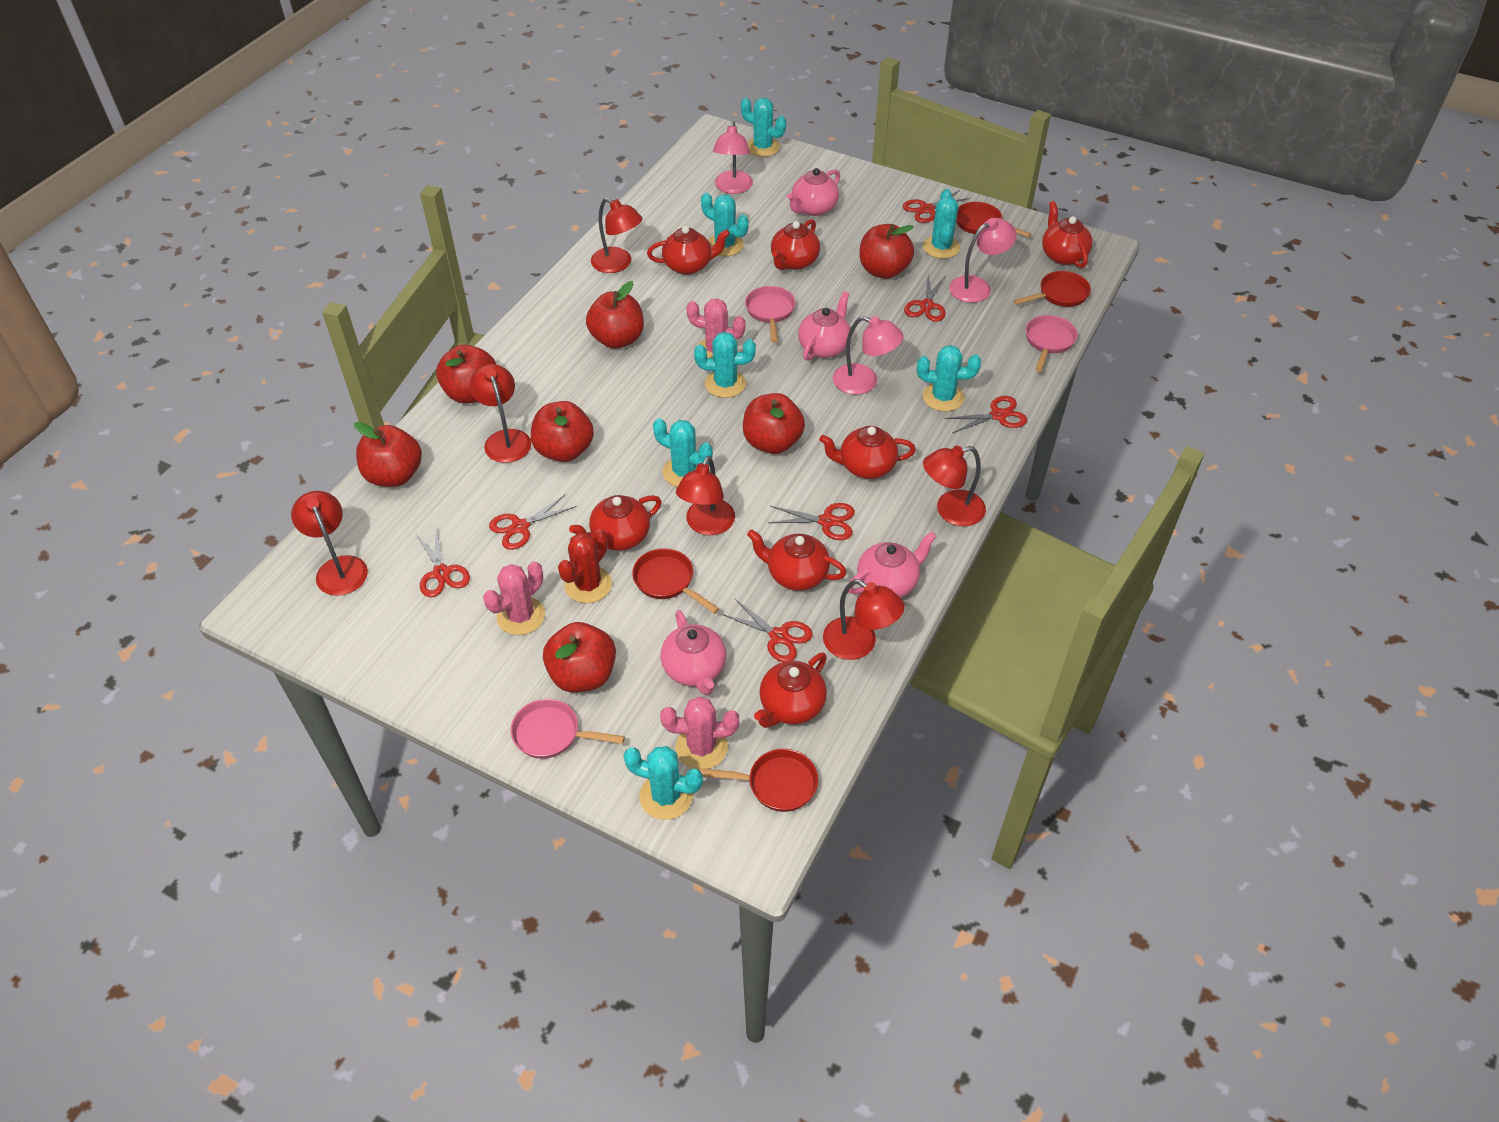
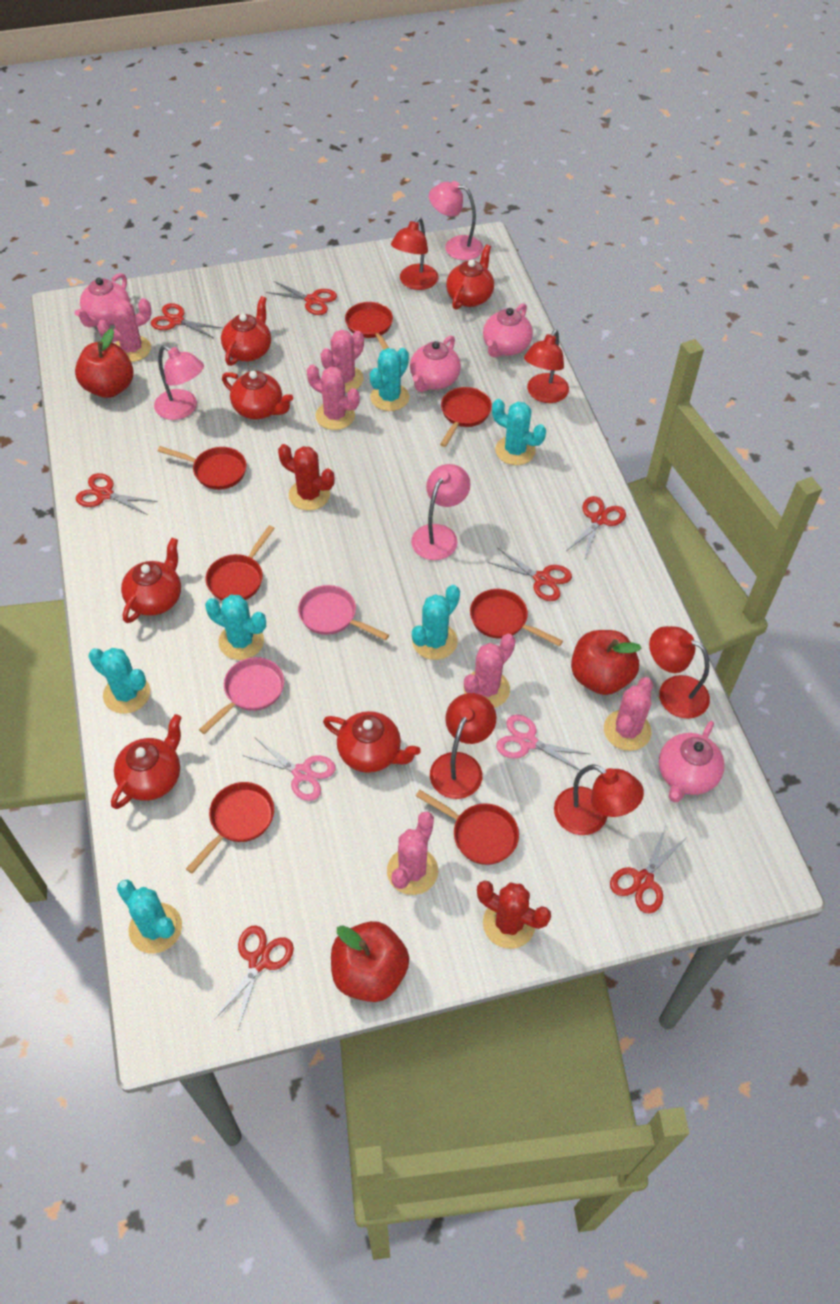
pink cactus: [483,562,545,635] [660,697,739,770] [686,299,746,358] = 3 -> [97,298,152,362] [307,364,360,430] [321,330,364,393] [387,811,438,895] [463,634,516,708] [604,677,653,751] = 6
pink pan: [511,699,625,759] [745,286,795,343] [1026,315,1078,372] = 3 -> [199,657,284,734] [298,585,389,640] = 2
pink scissors: none = 0 -> [242,738,336,801] [496,714,589,771] = 2
red apple: [354,422,422,487] [436,345,496,404] [531,401,594,462] [543,622,616,692] [586,281,644,349] [743,393,805,454] [859,224,914,279] = 7 -> [75,328,134,398] [331,921,409,1002] [571,630,641,695] = 3
red cactus: [558,529,612,603] = 1 -> [278,444,335,511] [477,880,551,949] = 2
red lamp: [291,491,368,596] [469,364,531,463] [591,198,643,273] [676,456,735,535] [823,579,905,660] [923,446,986,526] = 6 -> [391,217,439,290] [430,693,496,799] [524,329,569,403] [554,764,644,835] [649,626,710,719] = 5
red pan: [632,548,719,614] [699,749,818,812] [956,202,1031,237] [1013,271,1091,307] = 4 -> [158,446,246,490] [186,782,274,874] [206,525,275,600] [345,302,393,350] [416,790,519,865] [440,387,492,447] [470,589,563,646] = 7
red teapot: [569,495,662,551] [647,226,730,275] [747,529,847,591] [754,652,827,728] [771,219,820,270] [819,426,916,479] [1042,201,1093,268] = 7 -> [111,714,182,809] [121,538,181,623] [221,296,271,366] [222,371,293,419] [323,711,421,773] [446,244,494,310] = 6
turquoise cactus: [623,746,703,820] [653,418,713,487] [694,332,756,398] [701,193,748,256] [741,97,786,157] [917,345,981,411] [923,189,960,259] = 7 -> [88,648,150,714] [117,879,182,954] [205,595,266,660] [370,348,409,411] [412,585,460,660] [492,399,546,465] = 6

